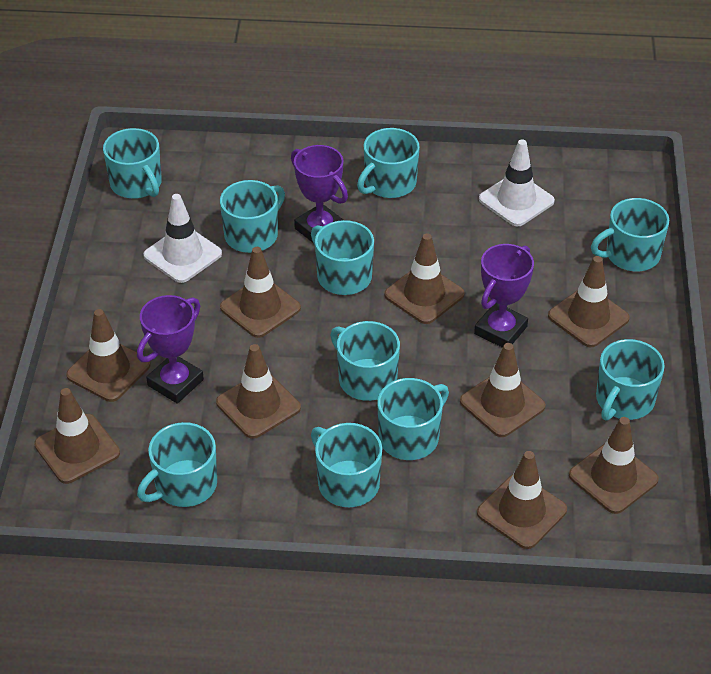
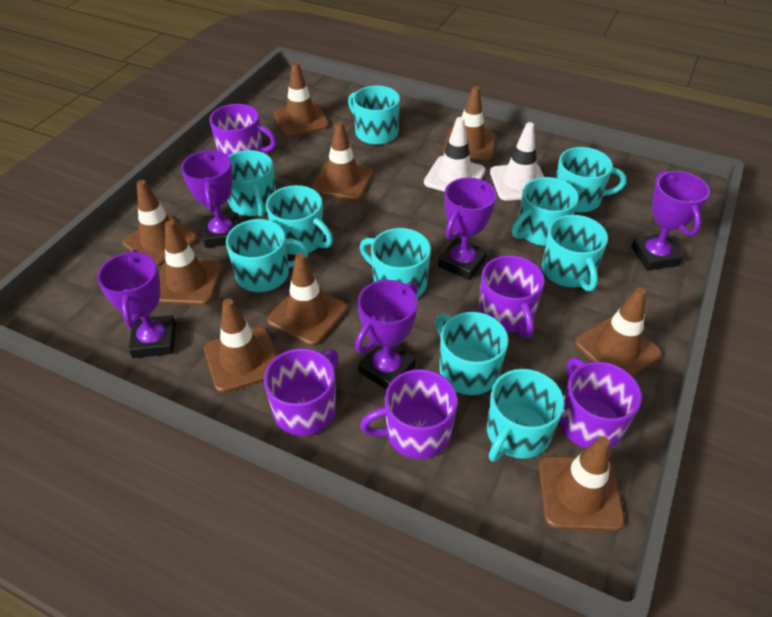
purple mug: none = 0 -> [209,104,277,156] [264,348,338,436] [360,369,458,459] [478,255,545,338] [559,357,642,449] = 5
purple trophy: [137,295,204,404] [291,145,348,243] [474,244,534,348] = 3 -> [97,250,176,358] [181,150,240,248] [355,280,417,390] [438,177,496,280] [631,171,710,271] = 5

